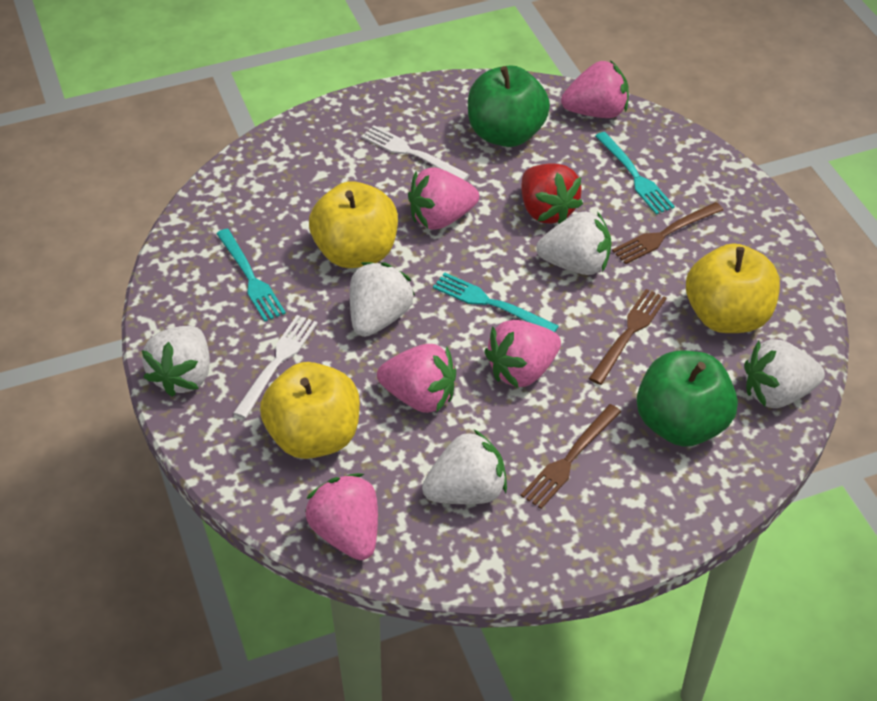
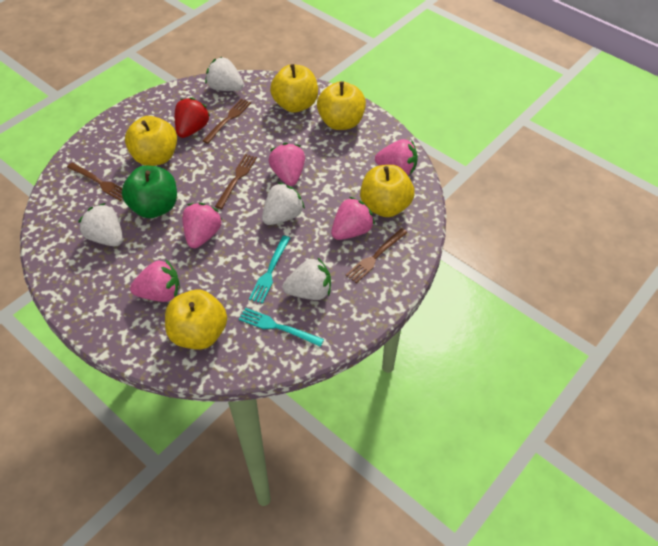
brown fork: [520,404,621,509] [589,289,667,385] [612,202,723,264] = 3 -> [67,162,123,201] [203,98,251,144] [215,154,257,209] [346,228,408,283] = 4
green apple: [468,65,550,147] [637,350,738,447] = 2 -> [122,166,177,218] = 1
turquoise fork: [216,229,286,321] [433,272,559,332] [595,132,675,215] = 3 -> [239,308,324,347] [249,236,290,304] = 2
white fork: [233,315,318,419] [361,125,469,180] = 2 -> none = 0
white strawberry: [142,326,210,397] [350,262,415,337] [422,430,507,504] [536,211,612,275] [744,339,825,408] = 5 -> [78,203,123,246] [205,57,244,91] [262,182,305,225] [283,258,331,300] = 4
yellow apple: [260,362,360,459] [309,181,398,268] [686,243,780,333] = 3 -> [125,116,177,166] [165,290,227,350] [270,64,318,113] [317,81,366,130] [360,165,415,217] = 5

